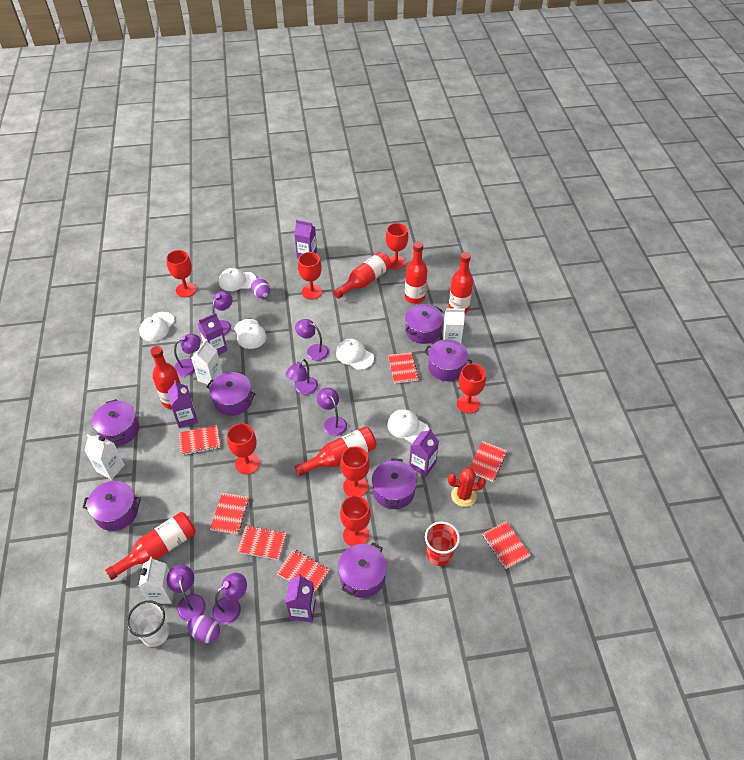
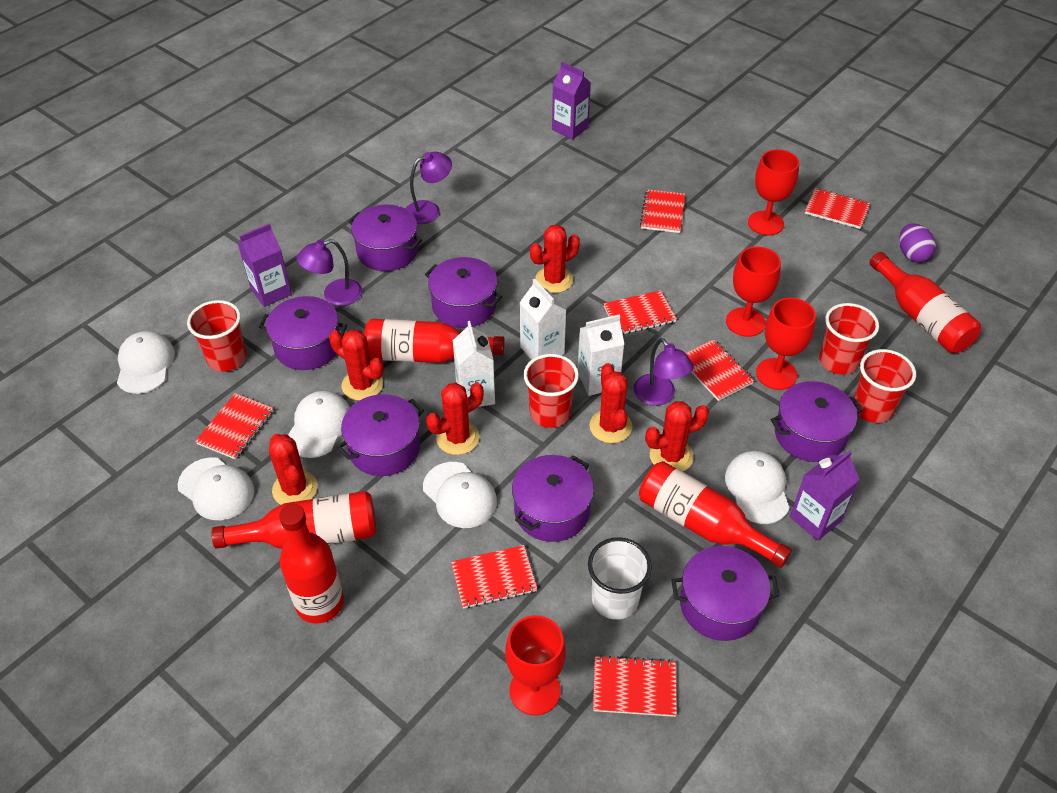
purple carton: [168,380,198,428] [198,313,228,355] [285,574,316,622] [294,220,317,259] [409,428,439,477] = 5 -> [238,223,292,307] [552,62,591,140] [790,451,860,541] = 3
purple egg: [187,615,220,643] [251,278,270,298] = 2 -> [899,223,936,262] = 1
purple lamp: [167,565,206,621] [174,334,201,376] [212,291,233,335] [212,573,247,624] [286,359,318,395] [295,319,329,361] [317,388,347,436] = 7 -> [297,239,362,306] [405,152,452,224] [633,338,694,406] = 3
red bottle: [105,512,196,580] [150,346,181,409] [295,427,376,476] [333,252,391,299] [405,242,427,304] [449,252,473,314] = 6 -> [211,491,376,549] [279,504,344,624] [364,319,505,363] [639,461,792,568] [870,252,981,353] = 5
red cactus: [448,468,486,507] = 1 -> [269,434,317,505] [329,329,384,401] [426,382,484,455] [530,225,580,293] [589,363,633,443] [645,401,709,472] = 6
red cup: [425,522,460,566] = 1 -> [187,300,246,372] [524,354,579,428] [819,303,879,375] [854,349,916,423] = 4
red goblet: [166,250,196,297] [227,423,260,474] [298,252,322,299] [340,446,370,496] [340,495,371,546] [386,223,408,270] [457,364,486,414] = 7 -> [505,615,566,715] [726,246,781,337] [748,149,799,235] [756,298,816,390] = 4
white carton: [84,434,125,480] [139,557,174,604] [191,339,223,385] [442,308,465,343] = 4 -> [453,321,495,407] [519,279,566,360] [578,314,624,396] = 3

